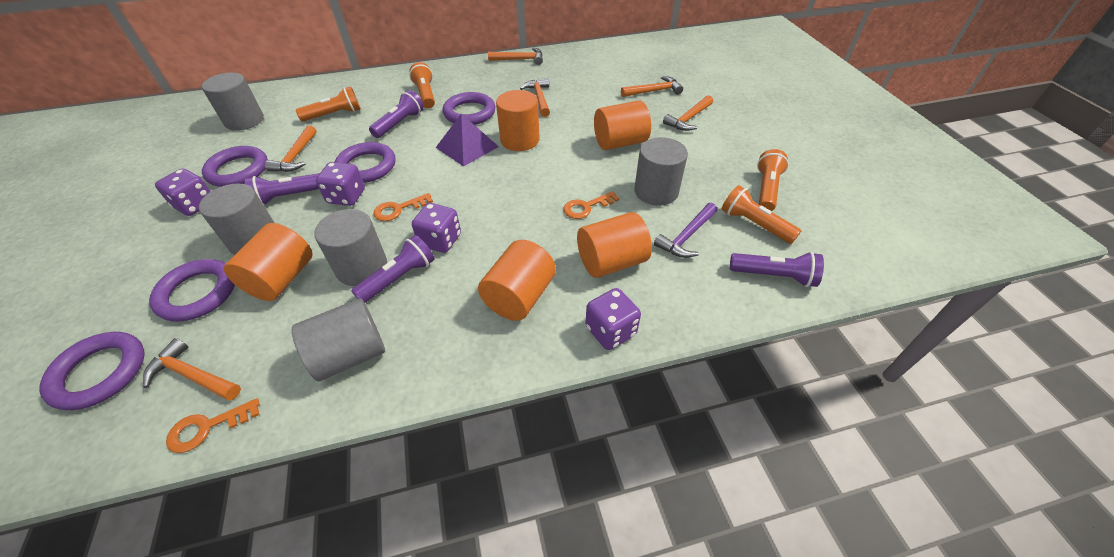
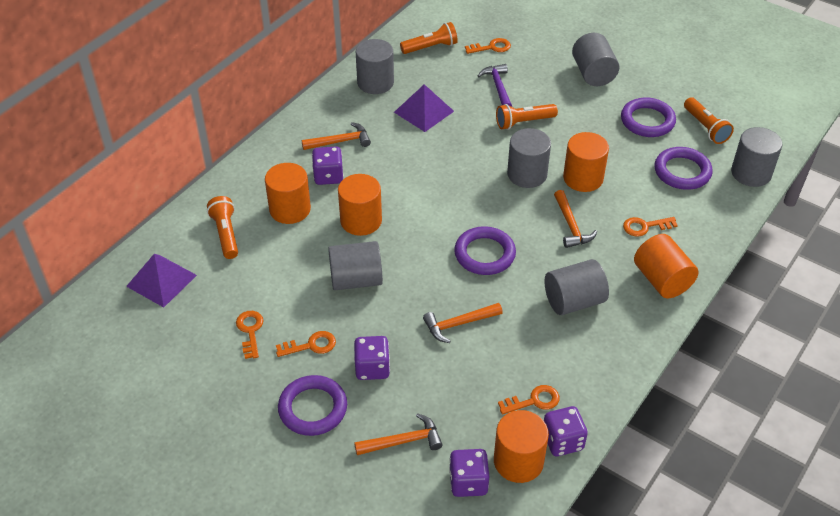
grey cylinder: [199,183,274,255] [202,73,264,131] [292,298,385,382] [315,209,387,286] [634,137,688,206] = 5 -> [328,241,383,290] [356,39,394,94] [507,128,551,188] [545,259,609,315] [572,33,619,86] [731,127,783,187] = 6
orange hammer: [143,338,241,401] [265,125,317,172] [488,48,543,65] [520,78,550,117] [621,76,683,97] [663,95,713,131] = 6 -> [302,122,371,150] [354,413,443,455] [423,303,503,343] [554,190,597,248] = 4
orange key: [166,398,260,453] [373,193,433,221] [563,191,619,219] = 3 -> [236,311,263,359] [276,331,336,357] [465,38,511,54] [498,385,560,415] [623,217,678,237] = 5
purple flashlight: [245,173,320,206] [351,235,435,303] [369,90,424,138] [730,252,824,287] = 4 -> none = 0
purple pyramid: [436,114,499,167] = 1 -> [126,254,197,307] [394,84,454,132] = 2
purple ring: [39,332,145,410] [149,259,235,321] [202,146,268,187] [334,142,395,183] [443,92,495,125] = 5 -> [278,375,347,436] [454,226,516,275] [621,97,676,137] [655,147,713,190] = 4

